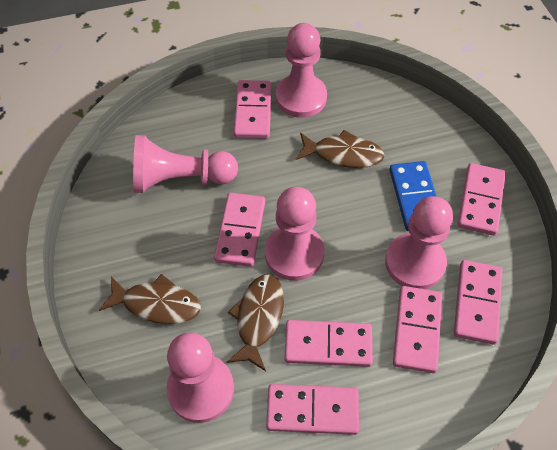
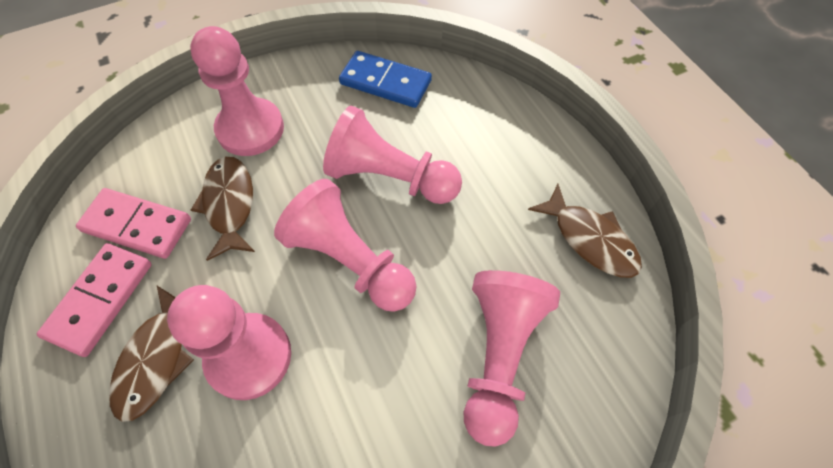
pink domino: [214,193,265,267] [234,80,272,139] [266,384,359,435] [284,320,373,367] [393,286,442,373] [454,260,502,345] [458,163,506,236] = 7 -> [37,243,152,357] [76,188,191,259] = 2

